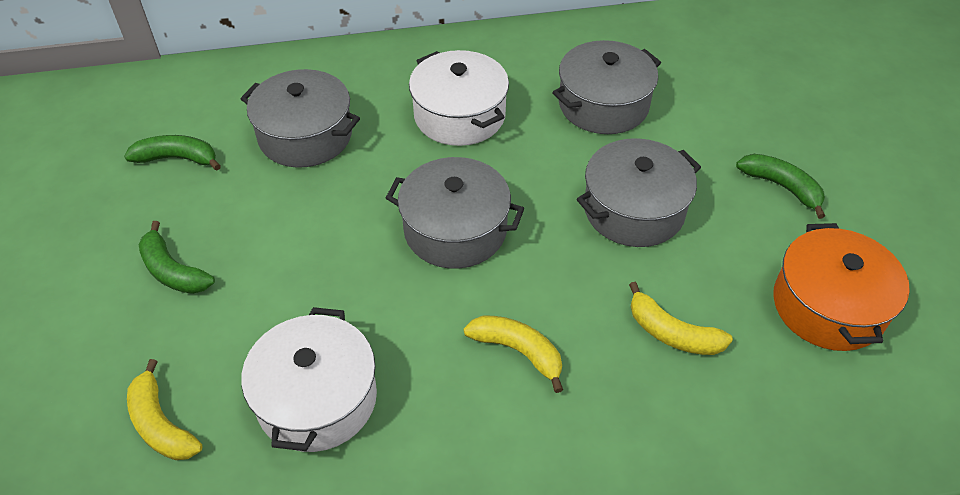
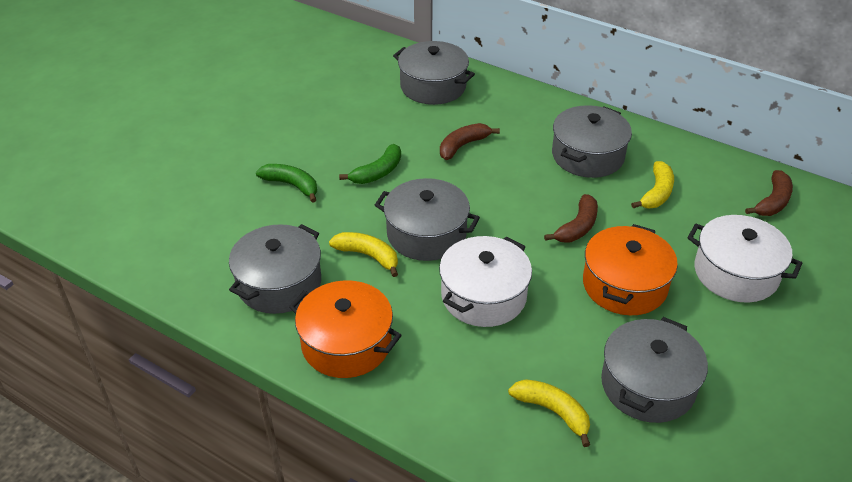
brown banana: none = 0 -> [440,123,500,160] [544,194,598,242] [745,170,793,216] = 3
green banana: [124,135,221,171] [138,221,215,294] [736,154,825,219] = 3 -> [256,164,317,203] [339,144,401,184] = 2
grey pot: [241,69,360,168] [386,157,525,269] [552,40,661,134] [577,138,701,247] = 4 -> [229,224,321,314] [375,178,480,261] [393,41,475,105] [552,105,632,178] [601,317,708,423] = 5
orange pot: [773,223,910,351] = 1 -> [289,280,402,378] [583,224,678,315] = 2

